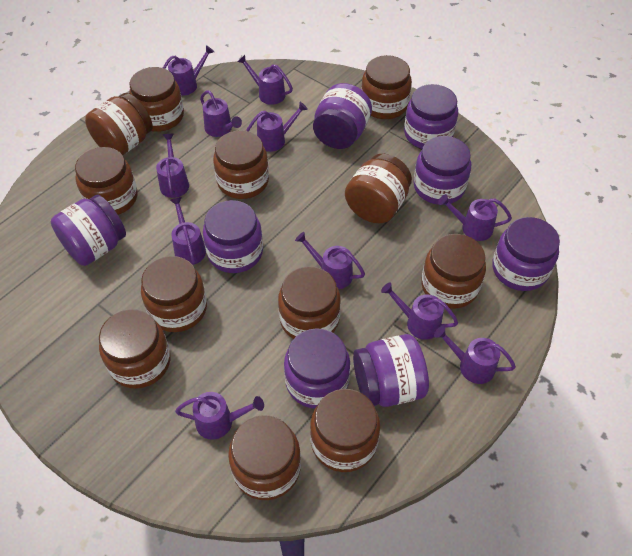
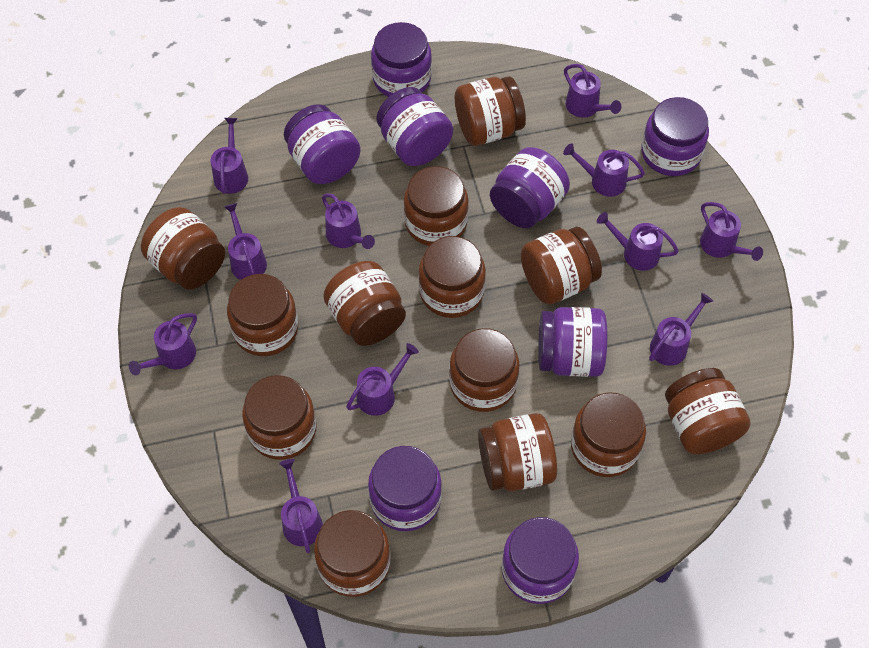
brown jar: [75,147,138,215] [85,93,153,155] [99,309,171,389] [129,67,184,132] [141,256,207,332] [213,130,269,199] [228,415,301,500] [278,266,341,339] [310,389,380,472] [345,154,412,223] [361,55,412,119] [421,234,486,309] = 12 -> [141,207,225,290] [227,274,298,356] [242,375,317,460] [314,510,391,597] [323,261,406,346] [403,166,469,246] [418,236,486,318] [449,328,519,412] [455,76,526,146] [478,413,557,491] [521,227,602,305] [571,393,646,477] [665,368,751,454] = 13

